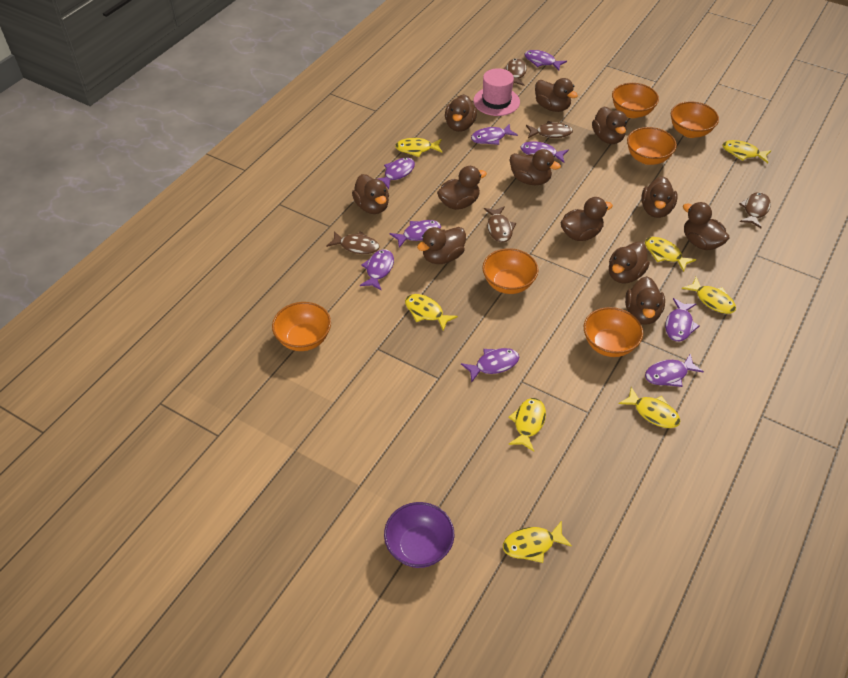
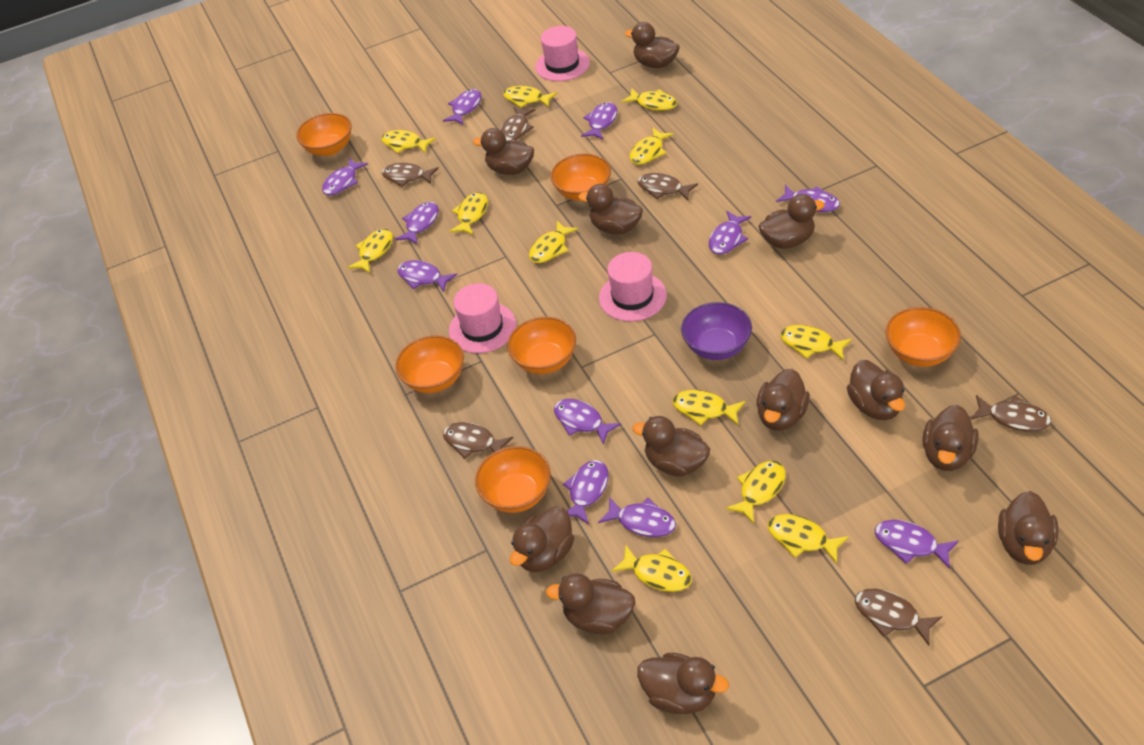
brown fish: [326,231,380,254] [484,206,516,243] [503,58,527,86] [526,121,573,138] [739,192,771,228] = 5 -> [382,163,439,187] [443,422,513,459] [500,107,535,142] [638,173,698,200] [855,589,942,645] [971,395,1051,432] = 6
pink hat: [473,68,520,116] = 1 -> [449,283,516,353] [535,26,590,81] [599,252,667,322] = 3
purple fish: [360,249,394,291] [378,158,415,189] [390,220,441,248] [461,348,519,382] [471,123,518,145] [521,141,569,163] [524,50,567,70] [645,354,704,387] [665,298,700,341] = 9 -> [322,158,368,196] [395,202,439,245] [397,260,457,292] [443,89,481,125] [554,399,621,445] [563,460,609,524] [581,102,617,140] [598,497,676,537] [709,211,751,255] [776,185,840,212] [875,520,959,569] = 11
yellow fish: [395,138,442,157] [405,294,458,331] [503,521,572,563] [508,398,546,451] [619,387,680,428] [645,237,697,272] [682,277,736,314] [722,140,772,163] = 8 -> [347,229,393,273] [381,130,436,153] [449,192,488,235] [503,86,557,108] [529,221,578,263] [612,545,692,592] [622,89,677,111] [630,128,674,165] [673,390,746,426] [726,461,786,524] [767,514,849,564] [780,325,852,360] = 12

